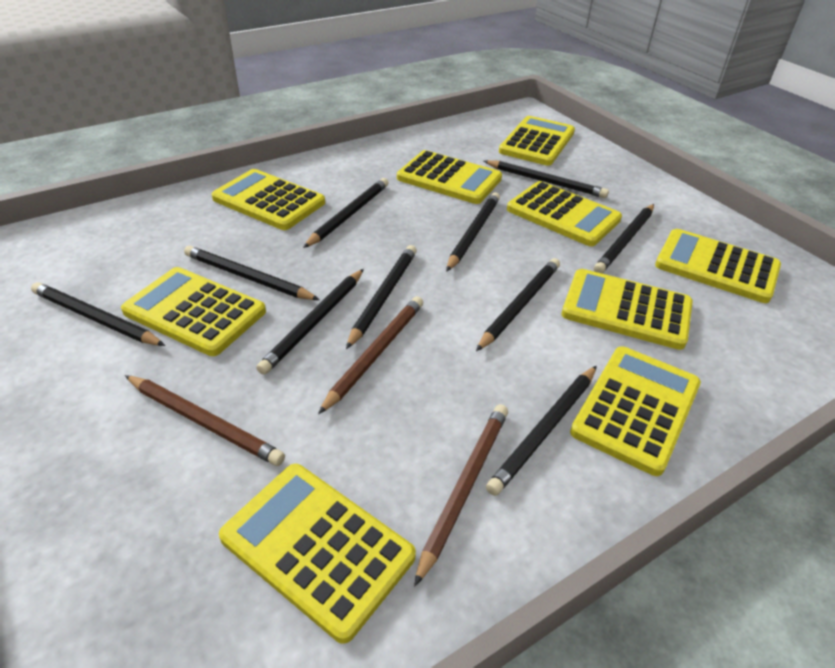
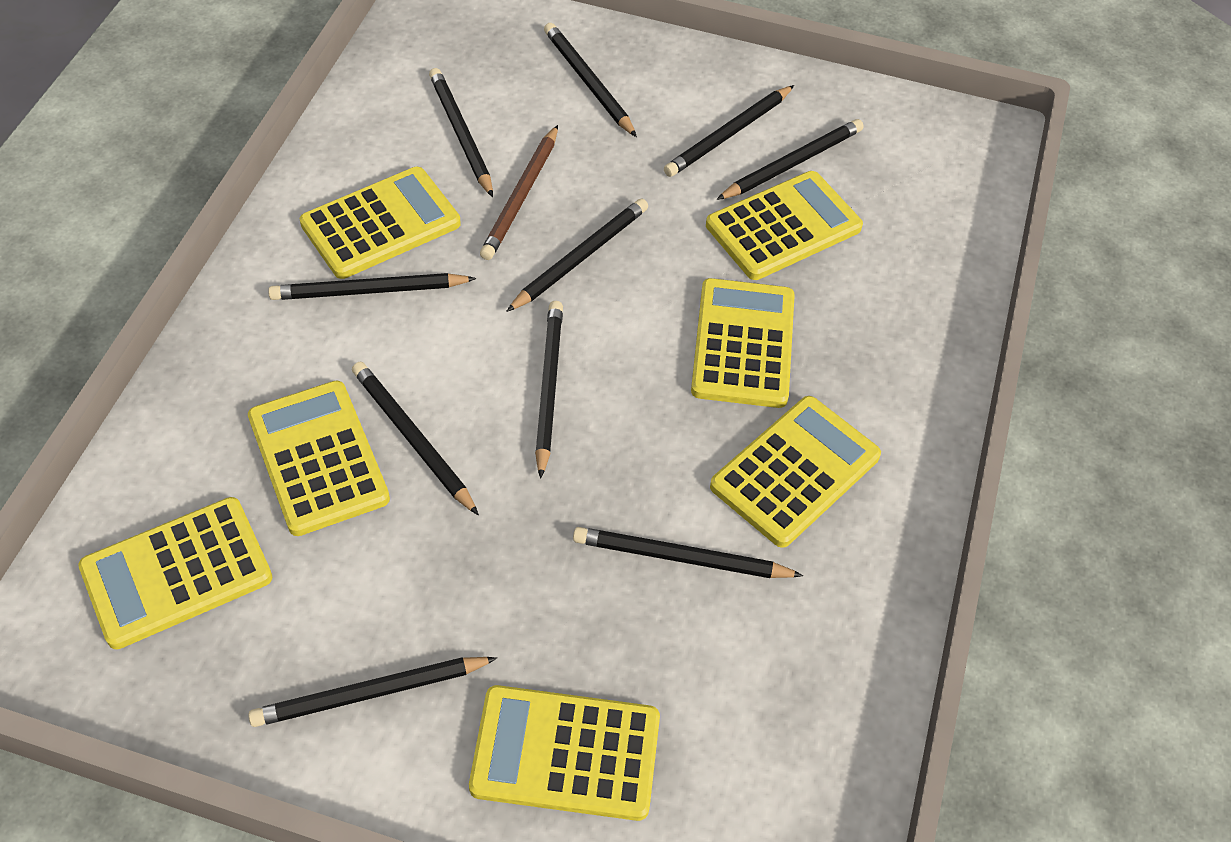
brown pencil: [125,375,285,466] [318,296,423,414] [414,404,508,586] = 3 -> [480,125,558,260] = 1
yellow calculator: [121,267,266,356] [212,169,325,230] [219,464,416,644] [397,150,502,204] [499,116,575,166] [507,181,622,246] [561,269,693,350] [570,347,701,476] [655,229,781,303] = 9 -> [78,497,272,649] [248,380,390,536] [300,167,461,279] [469,685,660,821] [691,278,795,408] [706,171,863,280] [710,396,881,548] = 7

